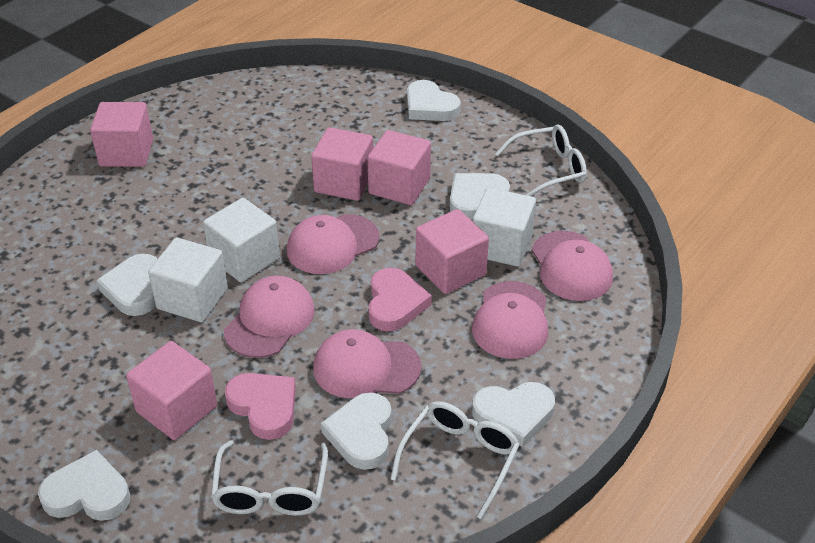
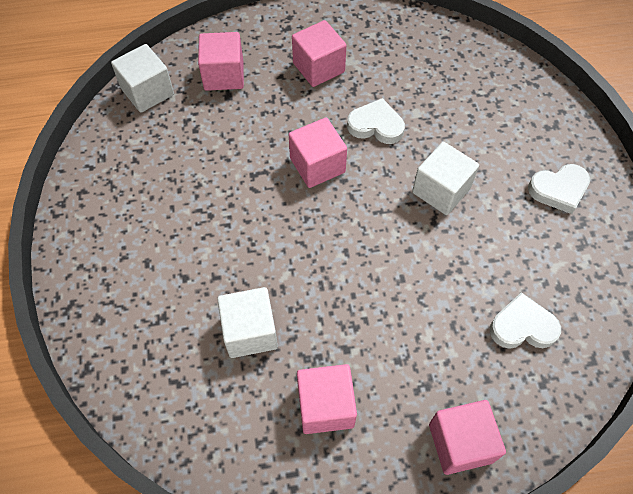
pink cap: [224,276,315,358] [287,214,379,274] [313,329,421,398] [472,281,548,359] [532,231,613,301] = 5 -> none = 0
pink heart: [225,373,296,440] [368,268,432,331] = 2 -> none = 0
white glasses: [211,440,328,516] [390,401,520,519] [495,124,587,196] = 3 -> none = 0
white heart: [38,450,130,521] [96,254,157,316] [321,392,392,470] [407,80,461,121] [450,173,510,220] [472,382,555,447] = 6 -> [347,98,405,144] [490,292,561,349] [528,164,590,214] = 3

